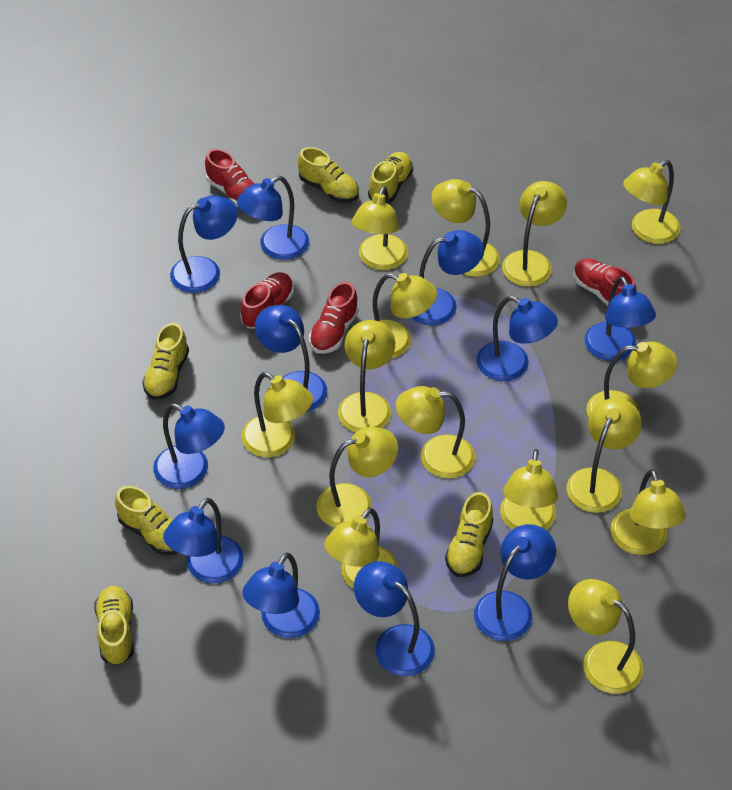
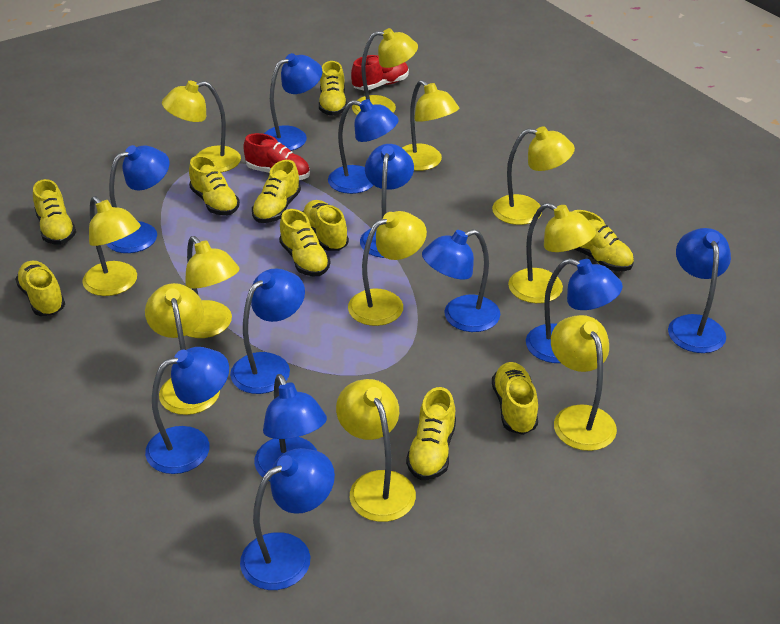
red shoe: [205,149,255,207] [241,272,294,329] [309,282,359,354] [573,259,637,306] = 4 -> [243,133,310,180] [351,55,409,90] = 2
yellow lamp: [241,372,313,457] [316,427,398,528] [324,508,399,589] [338,320,395,433] [352,186,408,270] [373,273,437,358] [396,386,475,479] [432,179,500,277] [500,449,558,530] [502,181,567,287] [567,398,642,513] [568,579,643,694] [586,341,677,417] [610,469,686,555] [623,160,681,244] = 15 -> [83,196,141,296] [145,283,220,415] [162,81,241,172] [185,236,240,338] [336,379,416,522] [348,211,427,326] [352,28,418,115] [402,80,459,171] [492,126,575,225] [508,203,596,303] [551,315,617,451] = 11
yellow shoe: [94,586,134,665] [115,486,177,555] [142,323,189,400] [298,147,359,203] [368,152,413,203] [445,492,493,577] = 6 -> [15,261,65,316] [33,179,76,245] [189,155,240,215] [252,160,301,223] [279,209,330,276] [303,200,349,251] [319,61,347,116] [406,387,456,480] [492,362,538,435] [573,210,634,271] = 10

